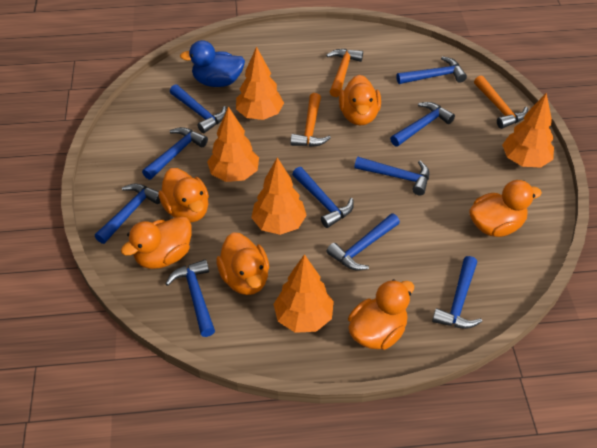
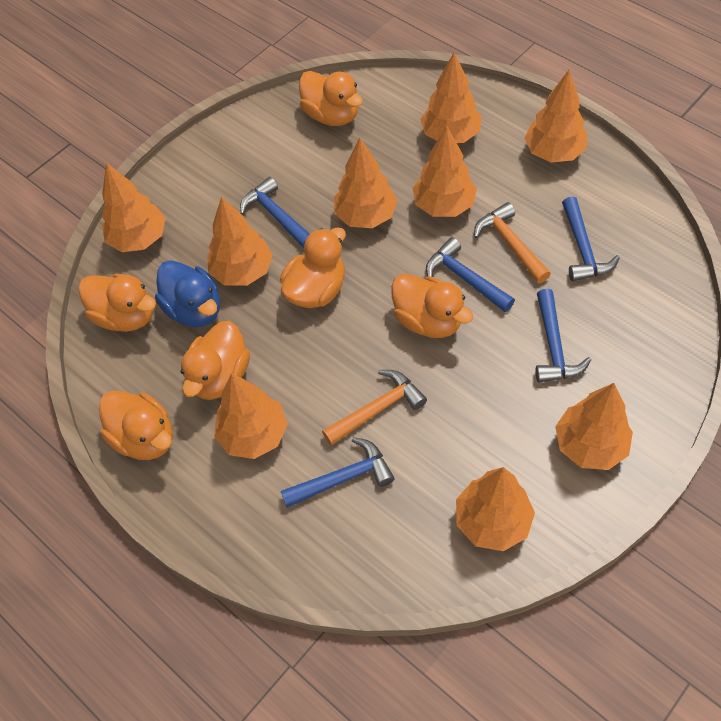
blue hammer: [95,184,160,244] [142,127,208,180] [166,259,215,337] [170,84,227,133] [292,167,354,228] [326,213,400,271] [354,157,429,196] [390,102,455,146] [396,56,467,84] [432,256,482,329] = 10 -> [240,177,310,248] [281,437,395,508] [426,237,515,312] [536,289,591,383] [562,196,620,281] = 5
orange hammer: [290,93,331,147] [326,49,363,97] [474,75,528,129] = 3 -> [322,370,427,446] [474,202,551,283] = 2
orange tree: [207,107,259,182] [236,46,284,120] [251,158,307,235] [273,254,334,333] [502,93,554,168] = 5 -> [102,163,166,252] [207,197,273,286] [214,373,288,459] [334,137,398,228] [412,126,477,217] [420,52,482,143] [456,467,535,551] [524,70,587,162] [555,383,633,470] = 9

